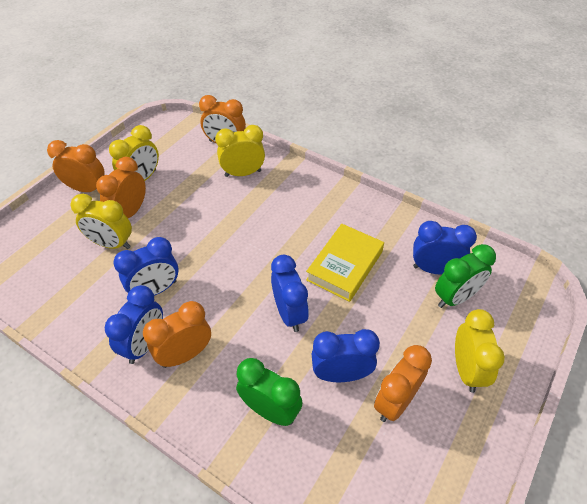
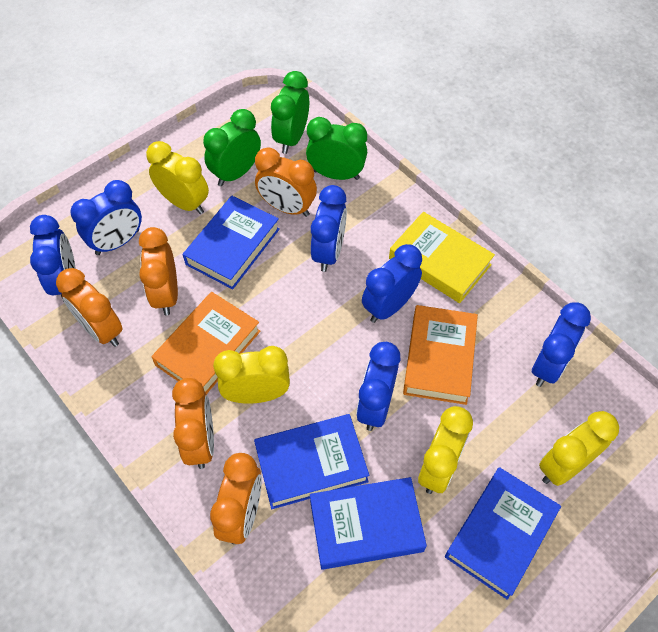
blue book: none = 0 -> [183,196,280,289] [254,414,369,509] [310,477,427,570] [445,467,561,600] = 4
blue clock: [105,285,163,364] [113,237,179,296] [271,255,309,332] [311,329,380,382] [413,221,477,275] = 5 -> [30,215,76,302] [70,180,142,255] [311,185,347,272] [356,342,400,431] [362,244,422,323] [532,303,591,387] = 6
green clock: [236,358,303,426] [435,244,496,308] = 2 -> [203,109,261,186] [271,71,309,154] [306,117,367,180] = 3
orange book: none = 0 -> [152,292,260,394] [403,305,478,405] = 2

